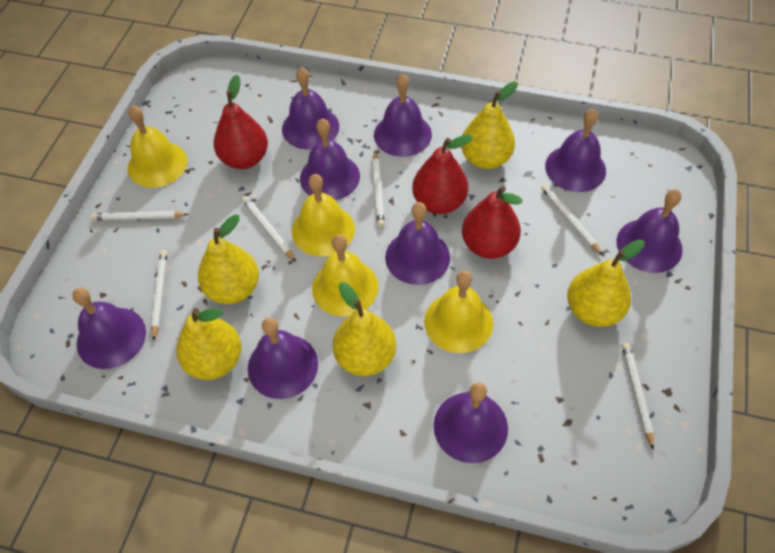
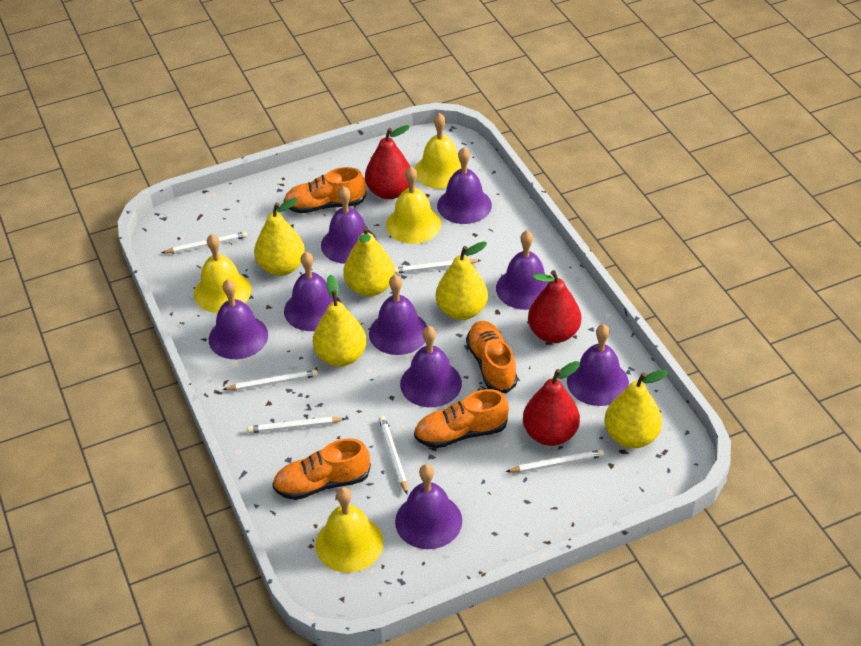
orange shoe: none = 0 -> [272,438,371,500] [284,167,367,214] [414,389,509,448] [466,321,518,393] = 4

